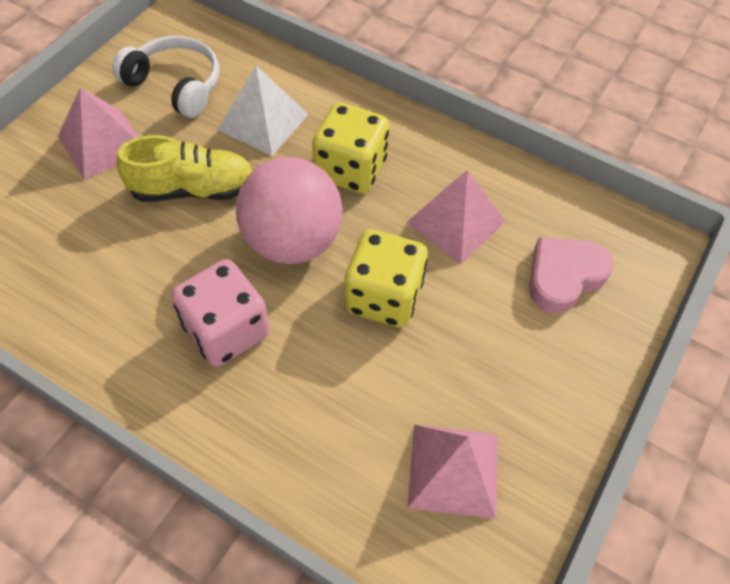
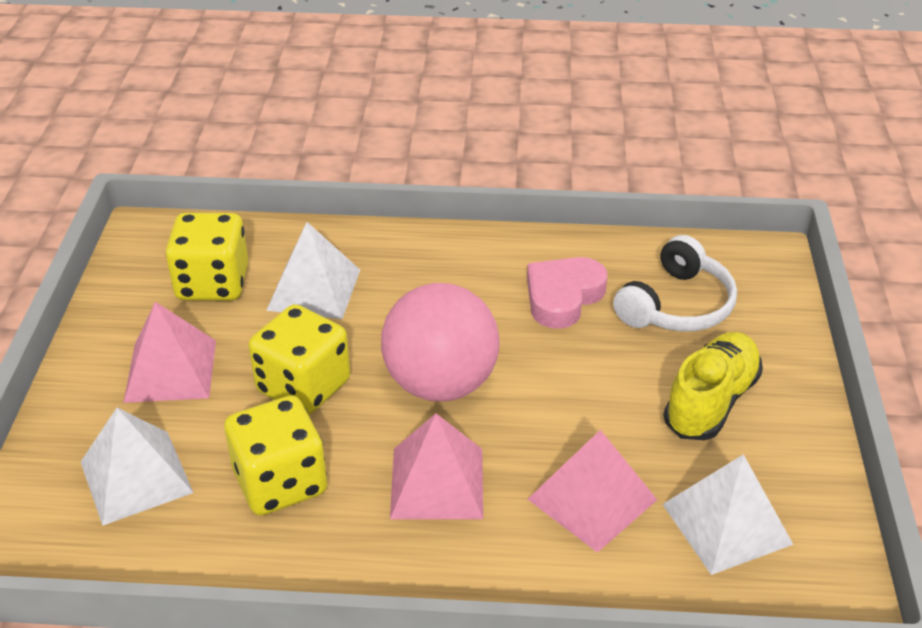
pink dice: [171,259,270,367] = 1 -> none = 0
white pyramid: [217,66,309,156] = 1 -> [81,408,193,526] [266,222,360,319] [662,454,793,575] = 3
yellow dice: [312,102,389,194] [344,229,428,328] = 2 -> [166,213,248,301] [224,396,327,515] [249,304,350,415] = 3

